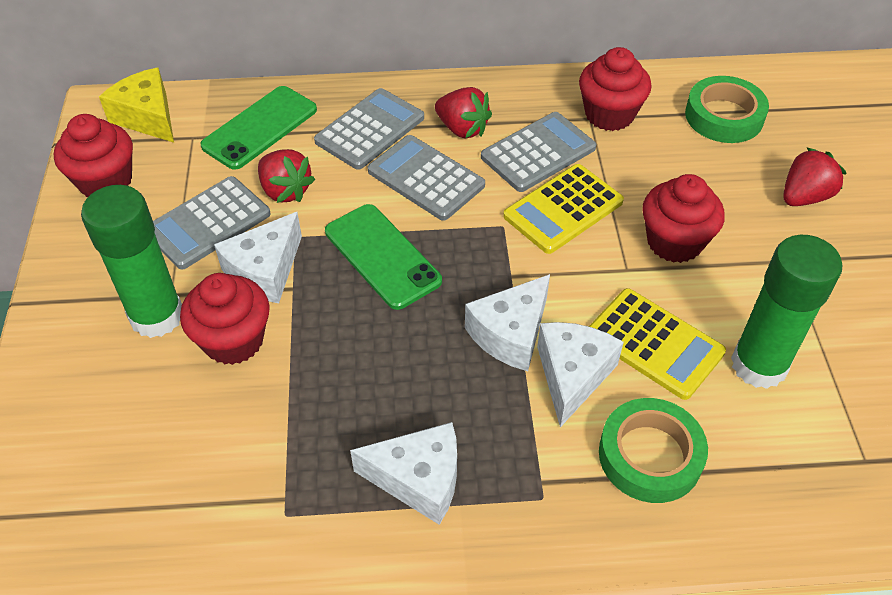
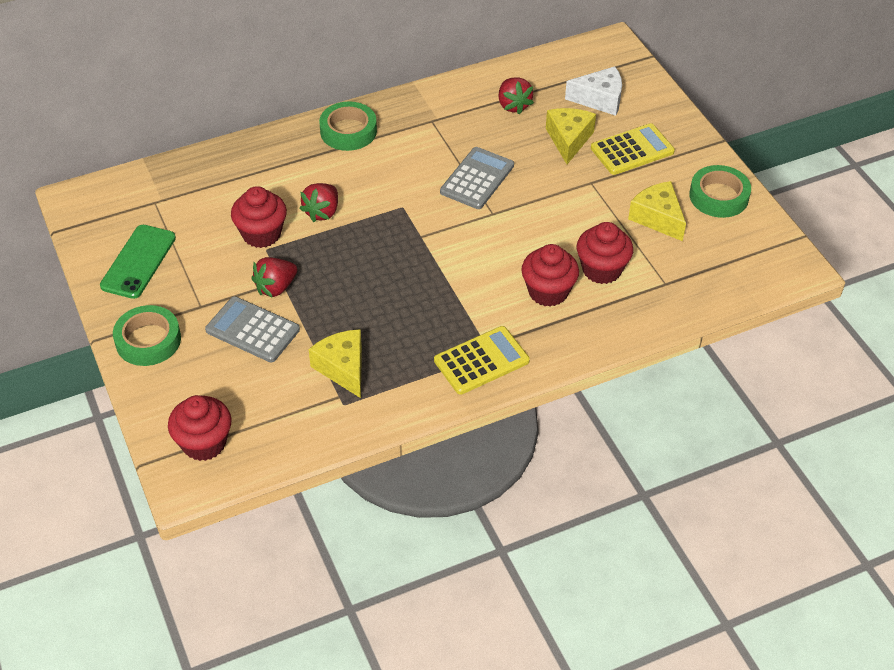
green glue stick: [81,185,182,338] [731,235,842,389] = 2 -> none = 0
green phone: [200,86,317,170] [325,204,442,310] = 2 -> [100,225,176,299] = 1
green tape: [599,398,708,503] [685,76,769,143] = 2 -> [113,305,181,366] [319,101,377,151] [689,165,751,218] = 3
grey calculator: [153,176,271,269] [314,88,424,170] [368,135,485,221] [481,112,596,192] = 4 -> [205,296,300,362] [440,147,514,209] = 2
white cheese: [214,212,302,303] [350,422,457,525] [465,274,550,371] [537,322,624,427] = 4 -> [565,66,622,116] = 1
yellow cheese: [99,68,174,143] = 1 -> [309,329,362,398] [546,108,596,164] [628,181,686,241] = 3

